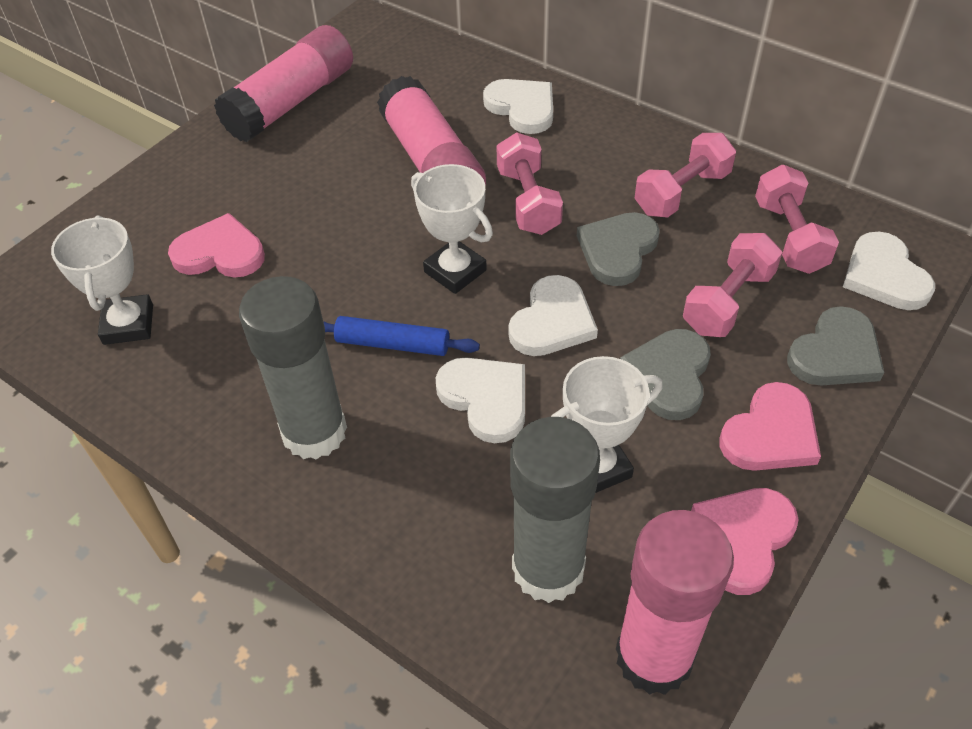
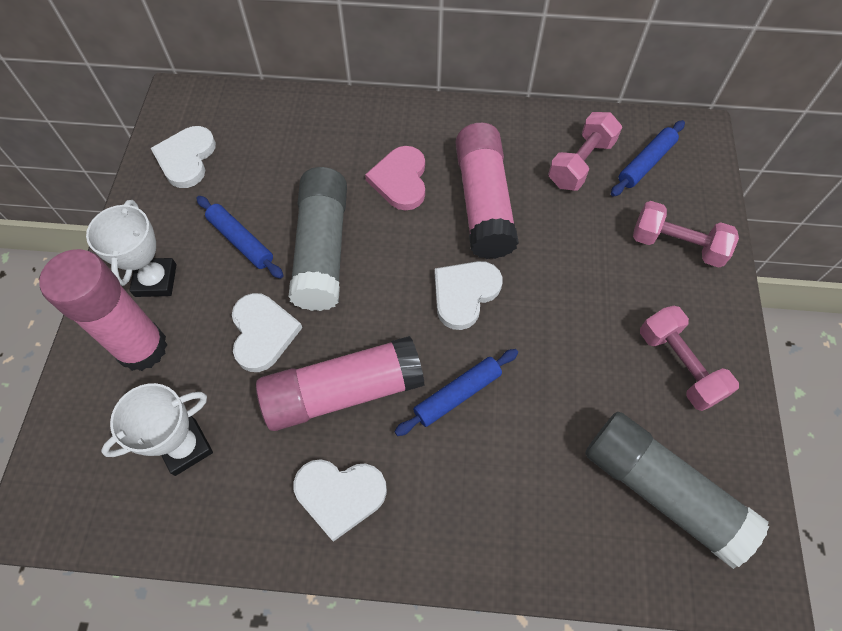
blue rolling pin: [323,316,480,356] = 1 -> [196,196,284,279] [394,349,518,436] [611,120,685,197] = 3
grey heart: [577,212,660,286] [620,329,711,420] [787,306,885,386] = 3 -> none = 0
pink dumbbell: [497,133,563,235] [635,133,736,218] [683,233,782,337] [755,165,839,274] = 4 -> [548,112,622,191] [633,201,739,268] [640,306,739,411] = 3
pink heart: [168,213,265,278] [691,488,799,595] [720,382,821,471] = 3 -> [365,146,425,211] = 1
white trophy: [51,215,153,345] [411,164,493,294] [551,356,663,493] = 3 -> [86,200,176,297] [101,383,213,476] = 2

